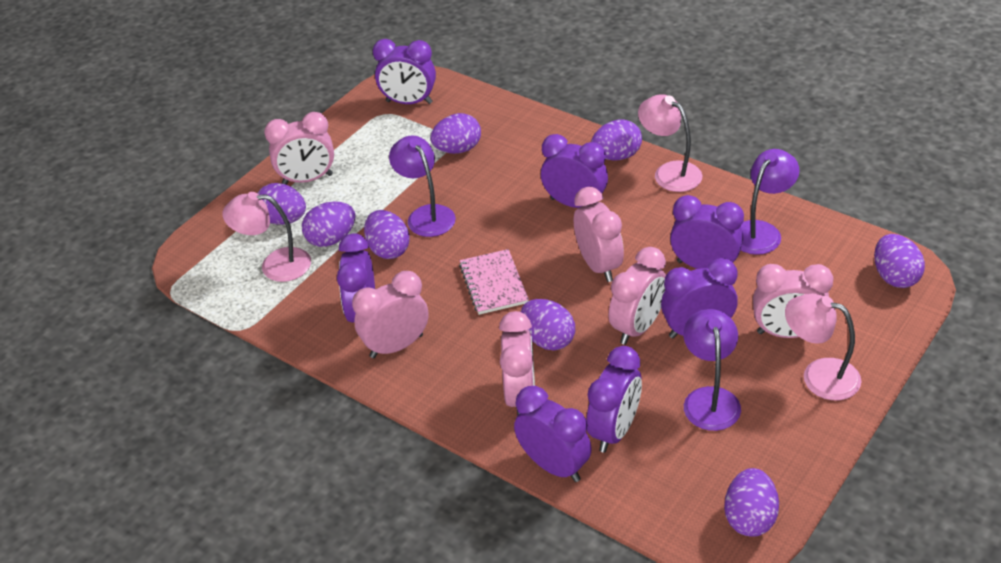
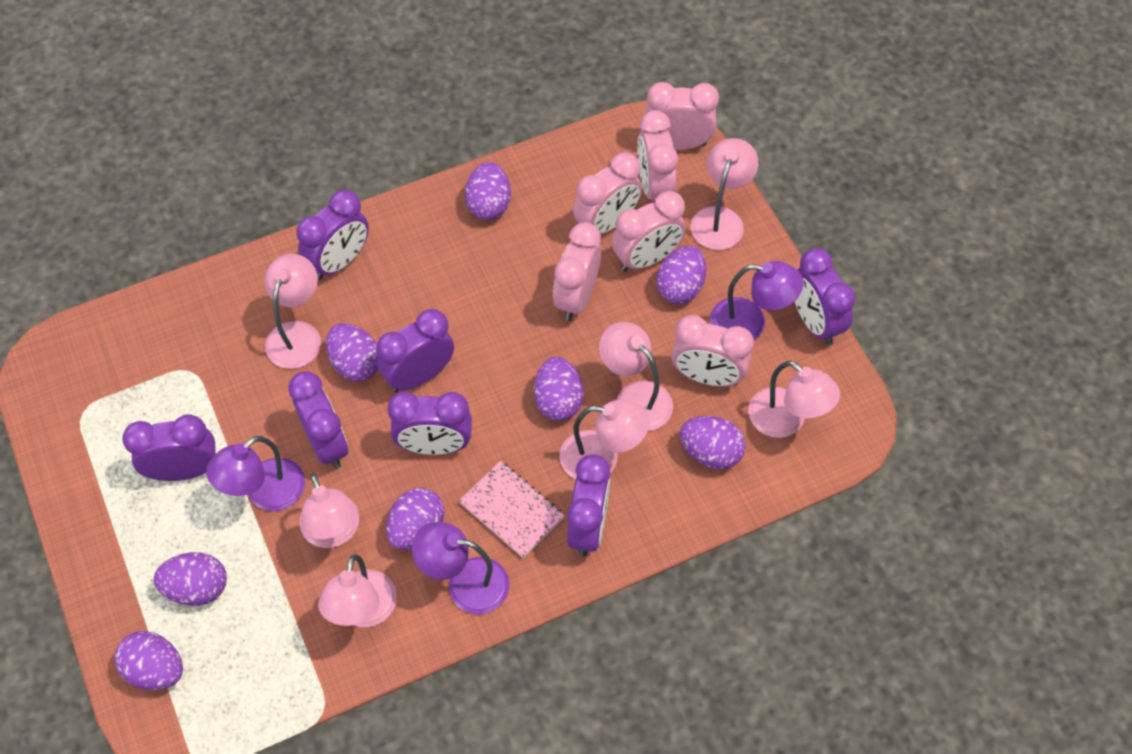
pink lamp: [222,192,311,282] [638,94,702,192] [785,293,862,400] = 3 -> [265,254,321,369] [300,473,359,548] [318,554,397,627] [560,400,650,479] [599,322,673,431] [690,138,758,250] [748,361,840,438] = 7

